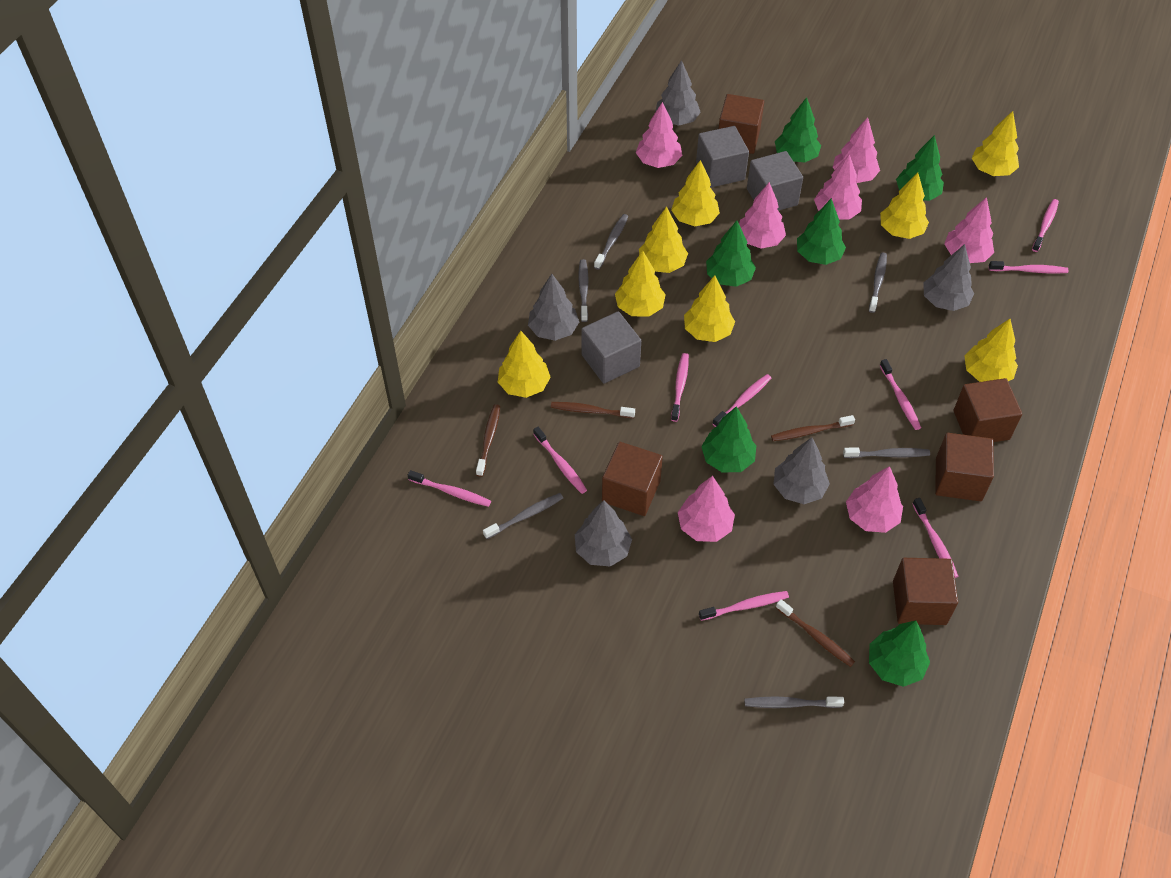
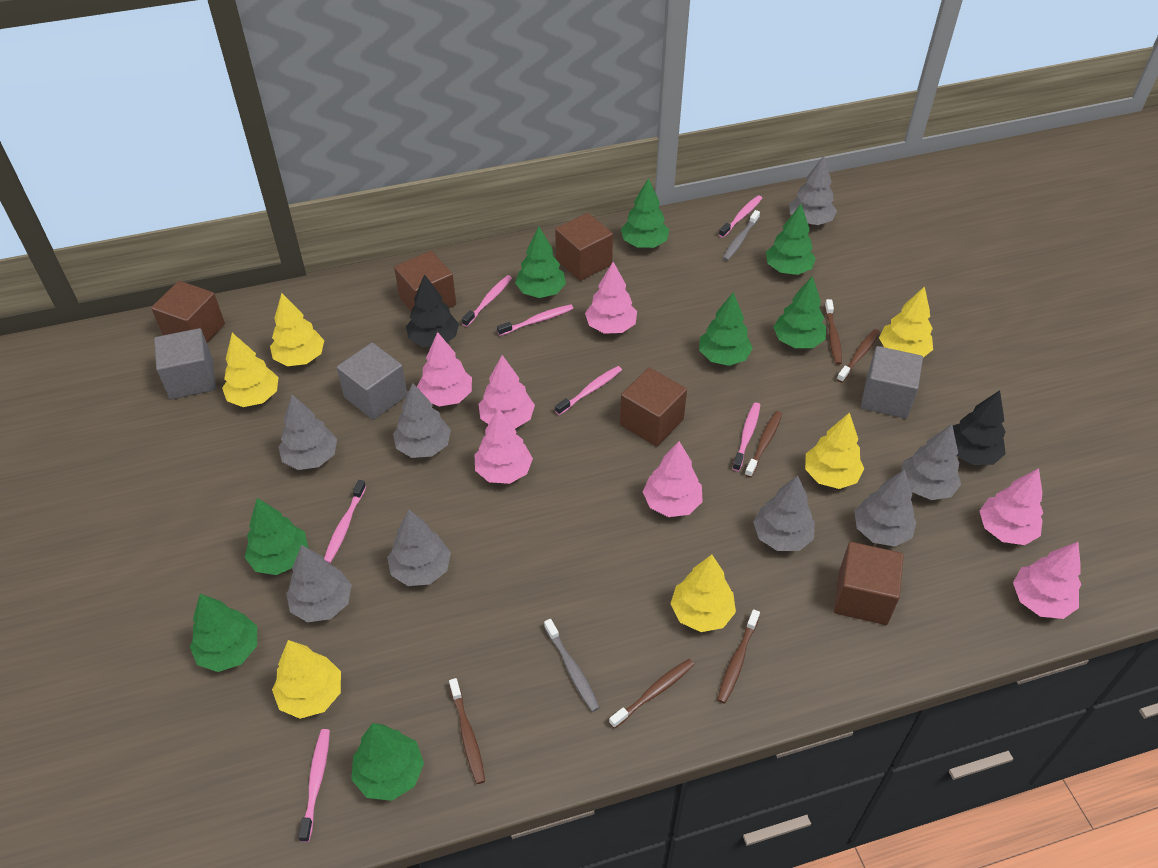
black tree: none = 0 -> [406,274,459,347] [953,390,1006,465] = 2
brown toothbrush: [476,404,500,477] [551,402,635,418] [771,415,855,441] [776,599,855,667] = 4 -> [449,678,485,784] [609,659,694,728] [717,609,760,704] [745,411,782,478] [825,299,842,365] [837,329,880,383] = 6
green tree: [701,406,756,472] [706,221,756,287] [775,97,821,162] [797,198,846,265] [869,621,930,687] [896,135,944,201] = 6 -> [190,594,257,672] [245,498,308,575] [351,723,424,801] [515,226,566,298] [621,178,669,248] [699,292,753,366] [766,204,816,275] [773,276,826,348] = 8
grey toothbrush: [483,493,563,539] [578,259,588,322] [594,214,628,270] [745,696,844,708] [843,447,930,458] [869,253,887,313] = 6 -> [544,619,600,712] [723,210,760,261] = 2
grey tree: [528,274,579,341] [575,500,632,567] [655,60,701,126] [773,437,830,504] [923,244,974,311] = 5 -> [278,395,337,470] [286,545,352,622] [387,509,451,586] [393,383,451,458] [753,475,815,551] [789,156,837,225] [854,470,917,547] [901,424,961,500] = 8
pink toothbrush: [408,470,491,507] [533,427,587,494] [671,353,689,422] [699,591,789,621] [712,374,771,427] [880,359,921,430] [913,498,959,578] [989,261,1068,274] [1032,199,1059,252] = 9 -> [298,729,330,842] [324,480,366,563] [462,275,512,327] [497,304,573,336] [555,366,622,415] [719,195,762,238] [732,403,760,471] = 7
yellow tree: [498,331,551,398] [615,251,666,316] [639,206,688,273] [671,160,720,226] [684,275,735,342] [880,173,929,239] [964,319,1018,382] [972,111,1019,176] = 8 -> [222,333,278,407] [270,293,324,366] [272,640,341,719] [670,555,736,632] [805,412,864,489] [879,286,933,357] = 6

